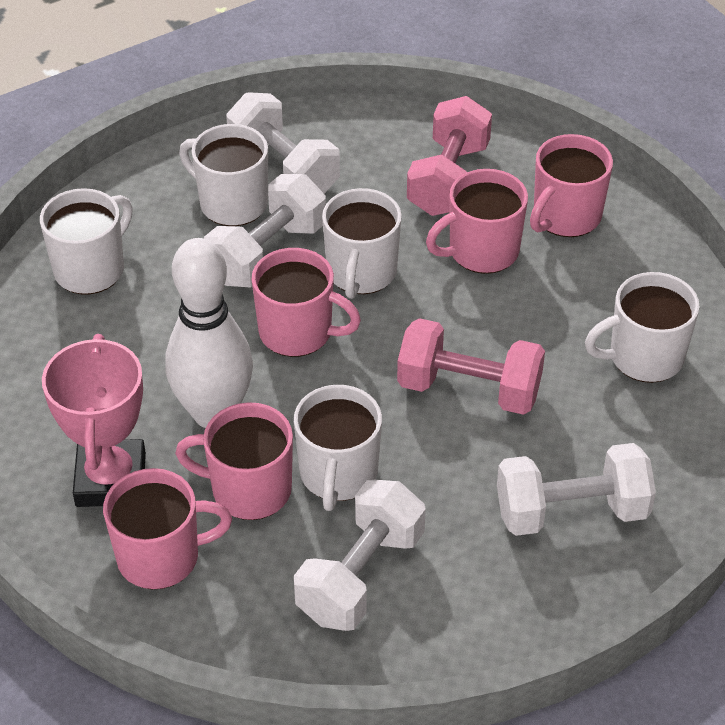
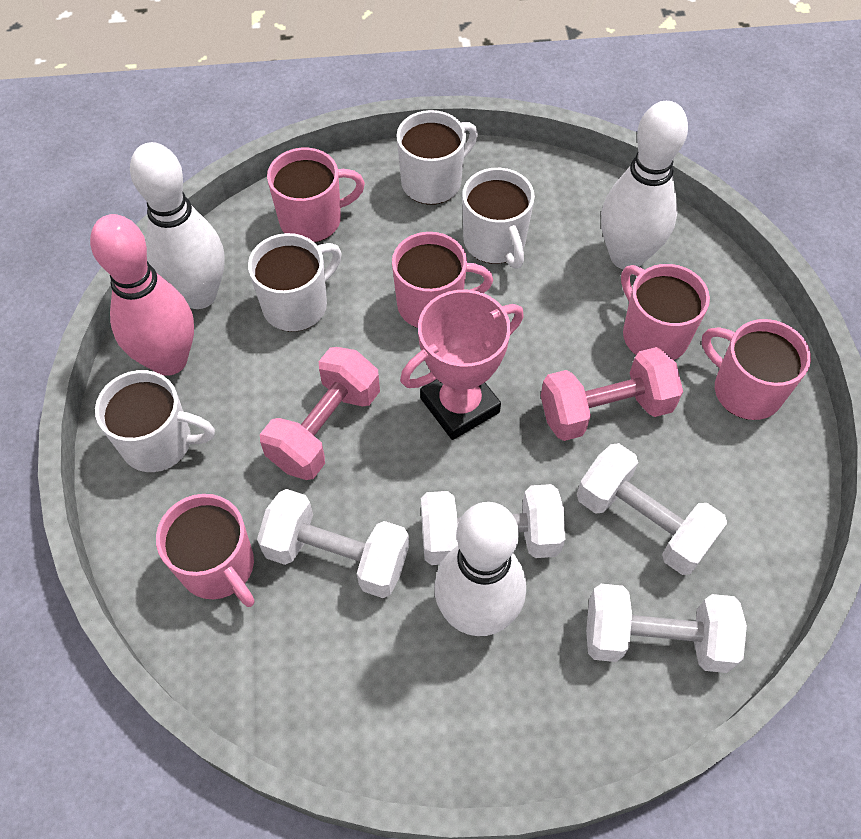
pink bowling pin: none = 0 -> [90,214,194,376] = 1
white bowling pin: [165,238,253,428] = 1 -> [130,142,225,309] [434,502,526,636] [601,101,688,269] = 3
white mug: [40,188,133,294] [179,124,268,226] [294,385,382,511] [322,188,402,299] [585,272,700,383] = 5 -> [95,370,215,472] [248,233,342,332] [396,110,478,205] [462,168,535,269] = 4

